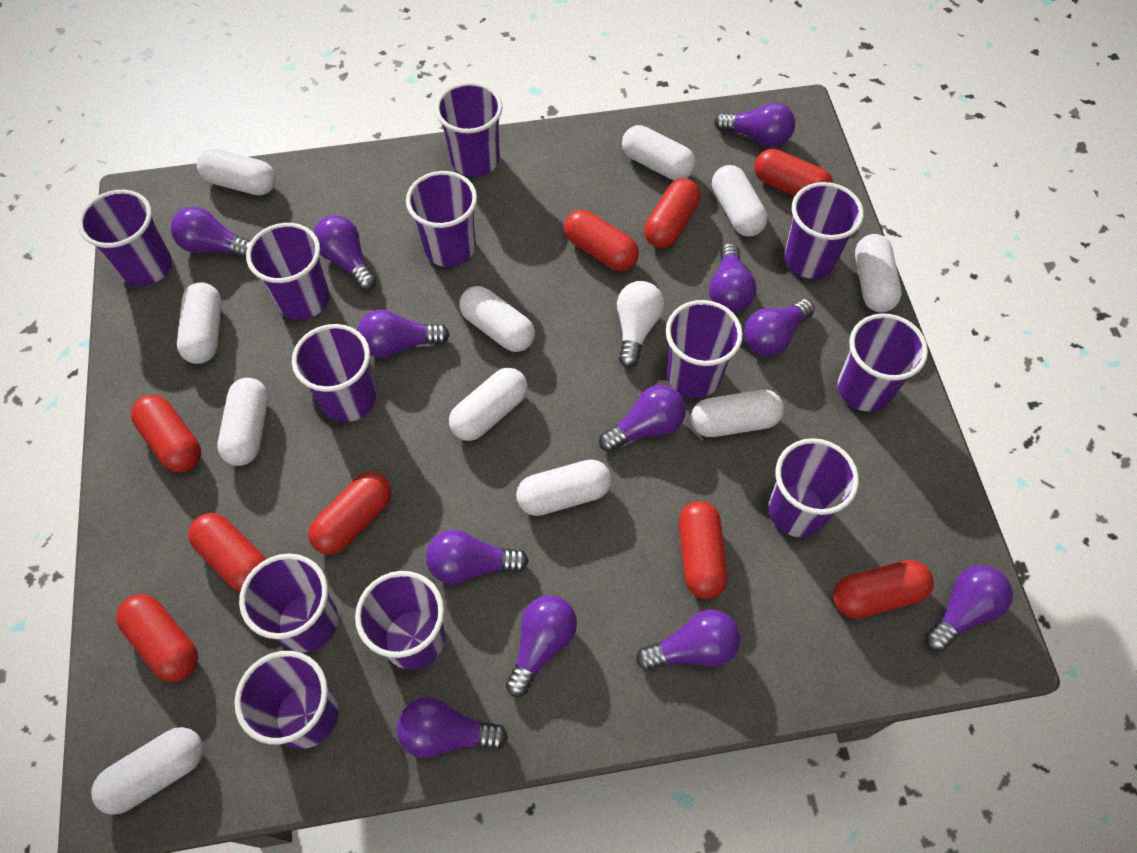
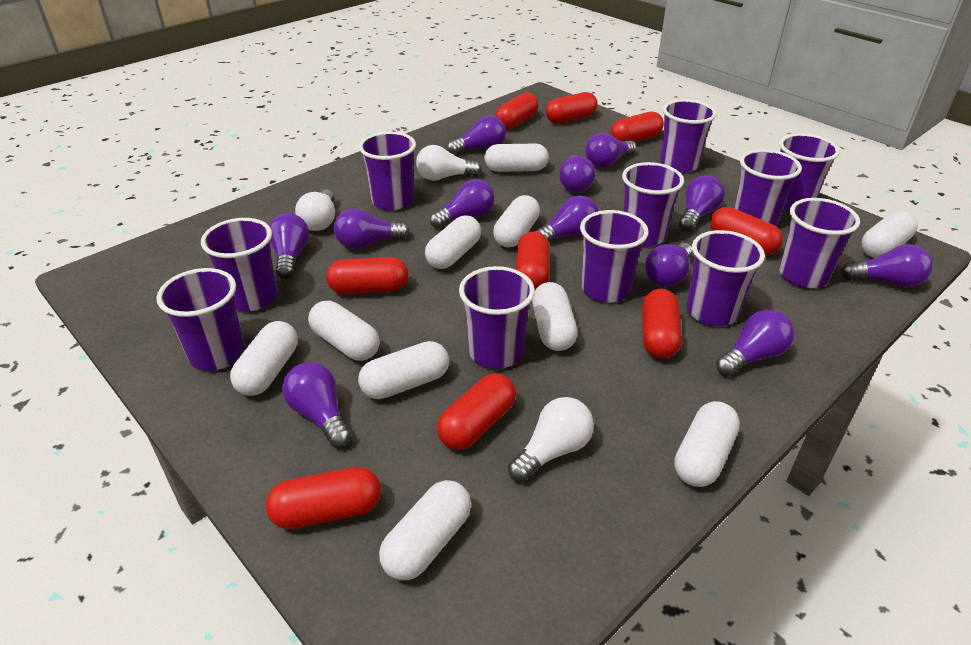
purple cup: [78,190,172,286] [235,651,338,749] [239,554,338,652] [246,223,329,320] [292,324,376,422] [355,571,445,670] [406,171,477,267] [435,82,503,177] [666,300,743,398] [768,438,859,537] [784,182,864,279] [838,313,928,412] = 12 -> [156,268,245,371] [201,218,278,311] [359,132,416,211] [459,266,535,369] [580,210,649,303] [622,162,684,247] [660,99,717,173] [686,230,765,326] [734,149,802,226] [779,133,840,212] [779,198,860,288] = 11
white capsule: [91,727,203,815] [177,282,222,364] [197,149,276,195] [217,378,268,466] [449,368,528,441] [459,286,535,352] [516,459,611,516] [622,125,696,180] [691,390,784,437] [712,165,768,237] [855,234,901,312] = 11 -> [230,321,298,396] [308,301,380,361] [358,341,449,399] [379,480,471,580] [425,215,481,269] [484,144,549,172] [493,195,540,248] [532,282,577,351] [674,401,740,487] [862,210,918,258] = 10
white light bulb: [617,281,664,368] = 1 -> [295,189,335,231] [416,145,482,181] [508,397,594,482] = 3

